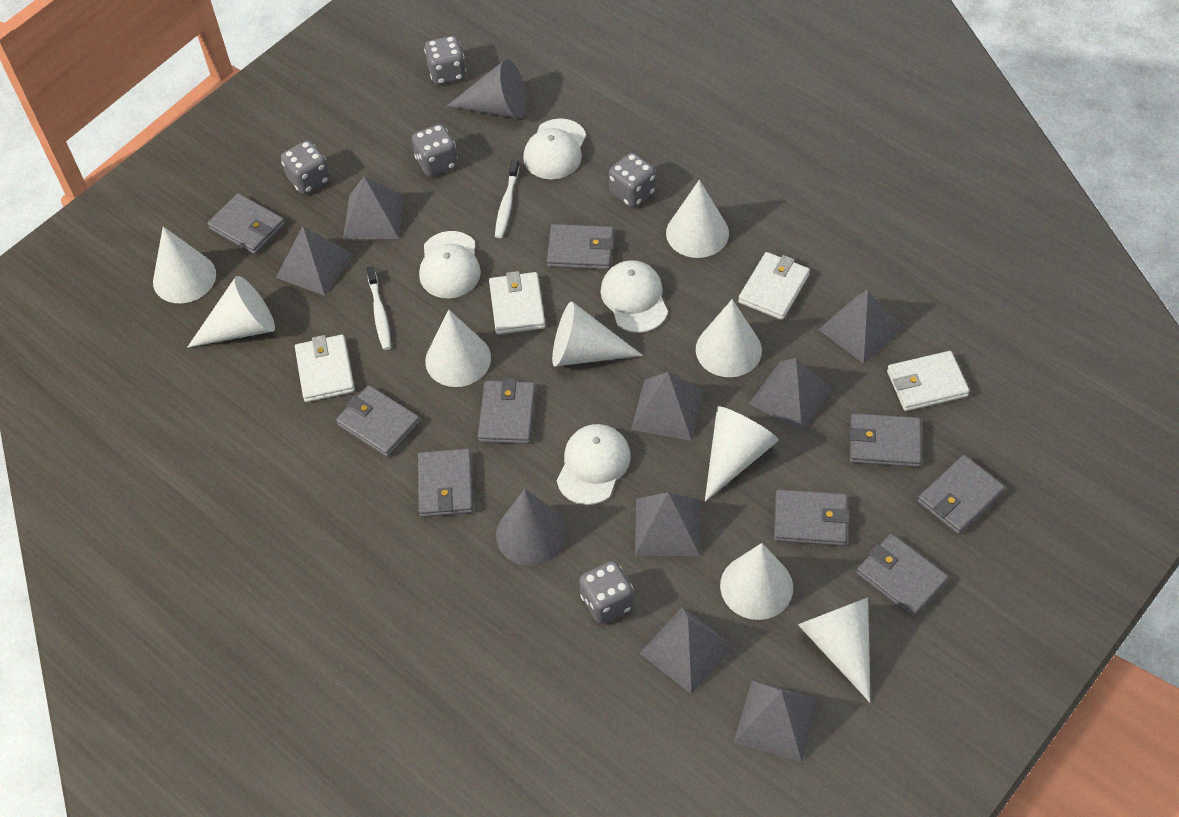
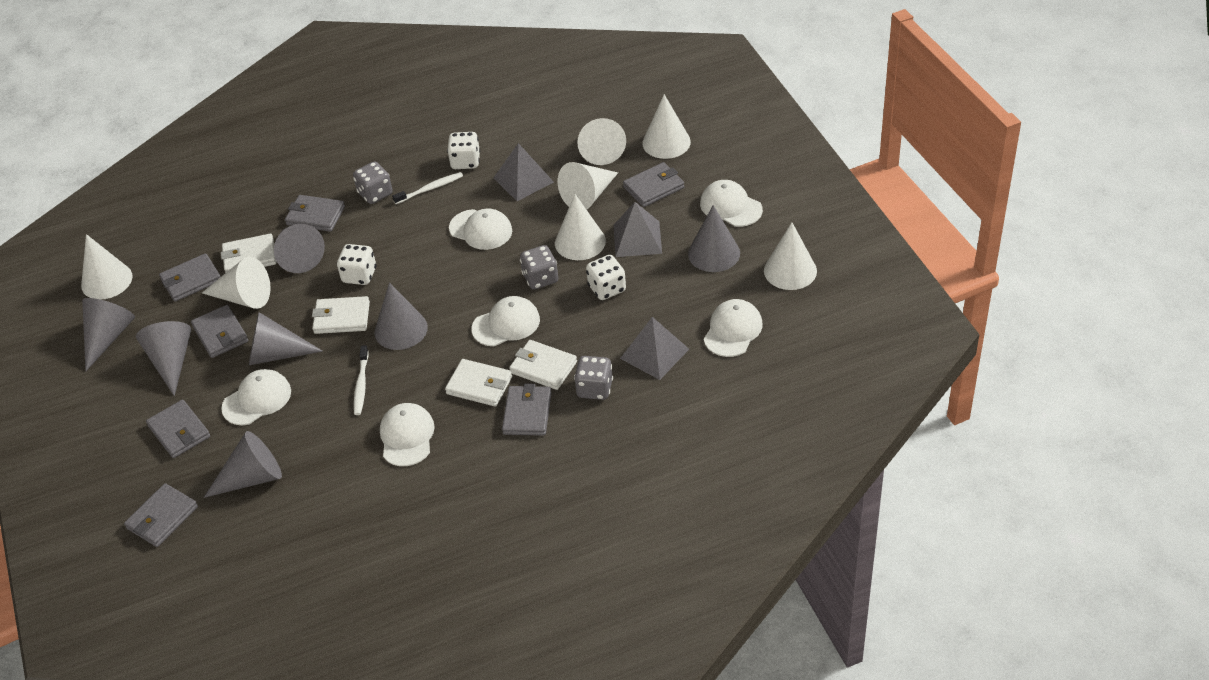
grey cone: [446,59,527,119] [496,489,567,566] = 2 -> [82,298,135,371] [136,321,191,396] [204,431,282,498] [249,312,323,365] [274,224,325,273] [374,282,428,350] [688,205,740,272] = 7
grey dice: [281,140,330,194] [412,124,458,177] [424,36,466,85] [579,561,634,624] [609,153,656,207] = 5 -> [353,161,393,204] [520,245,558,290] [574,356,613,400] = 3
grey pyramid: [276,226,353,296] [343,176,404,239] [631,372,704,441] [635,492,700,556] [640,607,734,694] [734,680,819,762] [749,358,833,432] [818,290,903,364] = 8 -> [494,143,554,201] [614,202,662,257] [620,317,689,380] = 3
grey wallet: [207,193,285,255] [336,385,420,457] [418,449,473,517] [478,378,536,444] [547,224,614,270] [774,489,850,546] [849,413,922,467] [856,534,949,617] [917,455,1005,535] = 9 -> [124,483,198,547] [146,400,210,458] [159,253,221,302] [191,305,248,358] [285,195,345,232] [502,384,552,436] [623,162,685,207] = 7
white cap: [419,231,481,298] [523,118,586,179] [557,424,631,505] [601,260,668,333] = 4 -> [221,369,291,425] [380,403,435,466] [449,208,512,250] [471,296,540,346] [700,180,763,227] [704,299,763,357] = 6
white cone: [153,227,216,303] [187,276,275,348] [425,310,491,387] [552,302,643,366] [666,180,729,258] [696,299,762,377] [705,406,779,502] [720,543,793,620] [798,597,870,702] = 9 -> [81,234,132,300] [202,257,271,309] [555,194,606,260] [558,162,618,210] [577,118,626,165] [642,94,691,159] [764,222,817,290] = 7
white dice: none = 0 -> [337,244,376,285] [447,132,480,169] [586,255,626,300] = 3

